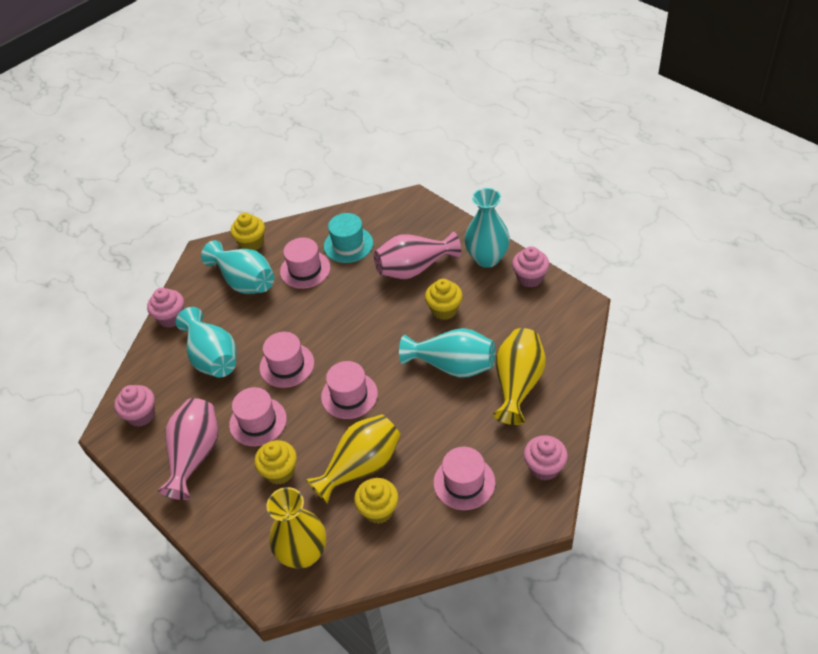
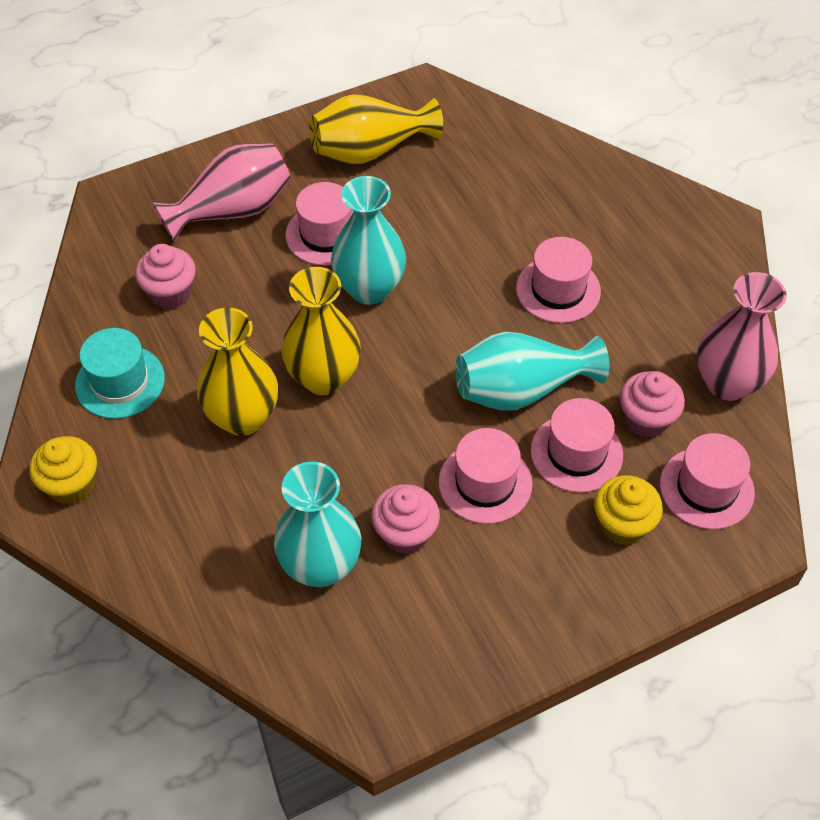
pink cupcake: [114,385,155,427] [147,288,184,328] [512,246,549,288] [524,435,568,481] = 4 -> [135,244,196,309] [371,484,440,555] [620,371,685,438] = 3
turquoise vase: [176,307,237,377] [201,240,274,294] [399,328,495,378] [465,188,510,268] = 4 -> [274,462,361,587] [331,176,406,305] [455,332,609,411] = 3
yellow cupcake: [231,213,265,250] [254,440,297,485] [354,478,399,524] [425,279,463,320] = 4 -> [29,436,97,505] [594,475,663,545] = 2

